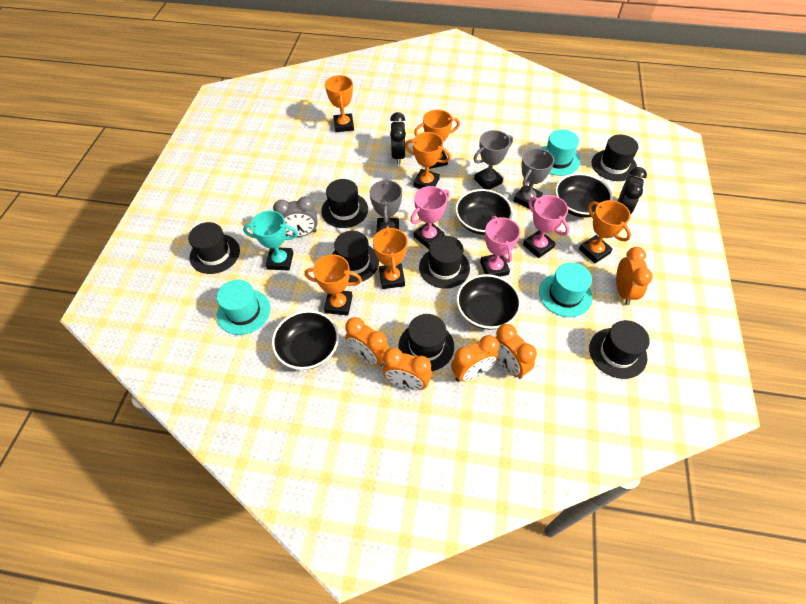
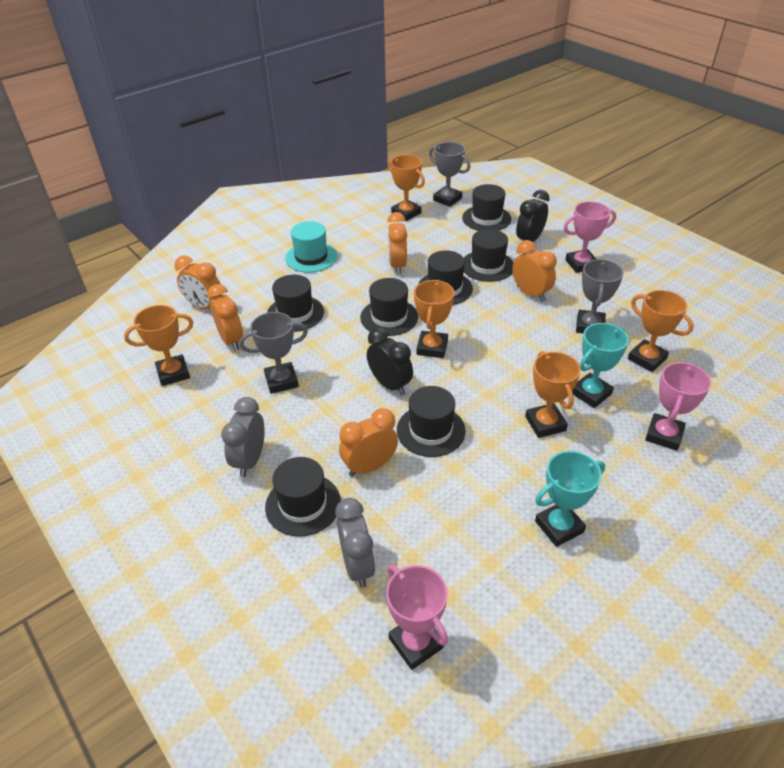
black bowl: [272,310,339,370] [455,189,513,235] [456,274,521,330] [555,173,613,218] = 4 -> none = 0
grey clock: [273,196,318,237] = 1 -> [221,397,265,477] [335,498,375,588] = 2
orange trophy: [304,255,362,316] [325,75,354,132] [373,226,408,289] [405,132,451,189] [414,110,460,169] [579,200,631,263] = 6 -> [124,305,193,386] [388,155,425,221] [414,280,454,358] [525,351,581,438] [628,290,694,372] = 5
turquoise hat: [217,280,271,335] [539,262,593,317] [541,129,580,176] = 3 -> [285,221,337,273] = 1
turquoise trophy: [243,211,298,271] = 1 -> [535,451,605,547] [572,323,629,408] = 2

